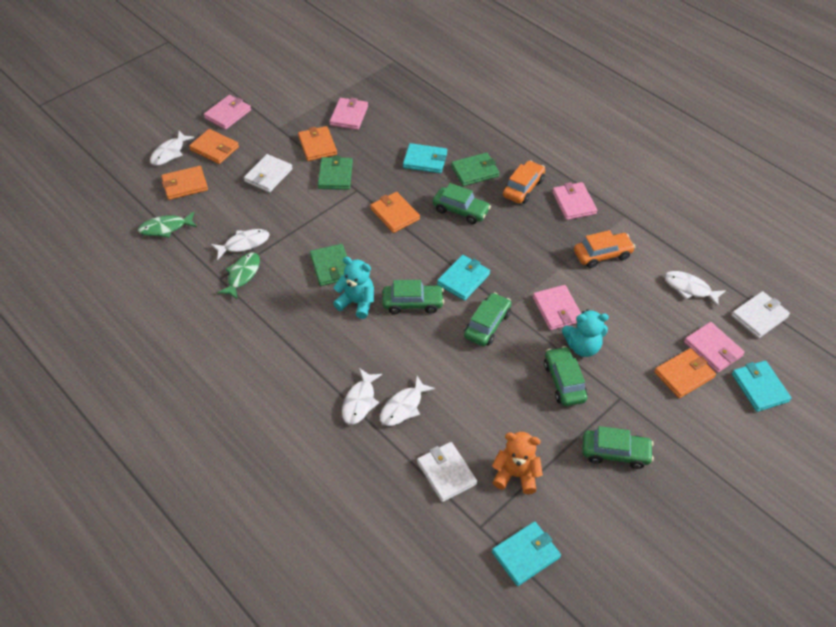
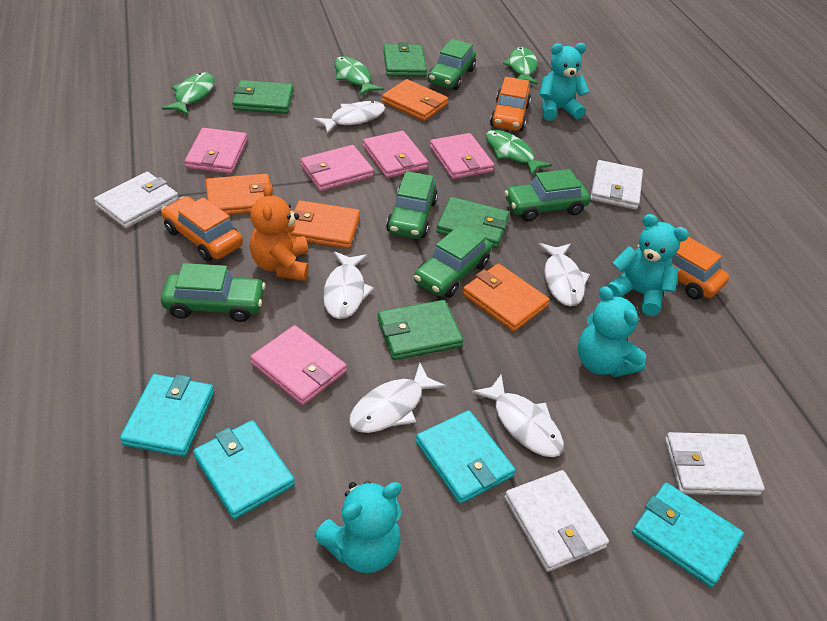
green fish: [138,212,197,238] [217,253,260,300] = 2 -> [162,73,215,115] [334,56,384,96] [486,130,552,176] [503,47,538,85] = 4
green wallet: [310,244,347,286] [318,156,353,190] [451,153,499,186] = 3 -> [232,80,293,114] [377,300,464,360] [383,42,427,77] [436,197,509,248] = 4
orange car: [503,160,545,204] [574,230,635,268] = 2 -> [161,196,243,261] [490,77,531,131] [637,237,729,300] = 3
orange wallet: [161,166,208,200] [189,129,239,164] [298,126,337,161] [370,192,420,233] [654,348,716,398] = 5 -> [206,174,273,215] [290,200,360,249] [382,79,448,121] [462,263,550,332] = 4
turquoise teddy bear: [333,257,374,319] [562,309,609,357] = 2 -> [314,481,402,573] [539,43,589,121] [578,286,646,377] [607,214,689,316] = 4
white wallet: [244,154,293,193] [417,442,477,502] [731,291,790,338] = 3 -> [94,172,179,228] [504,470,609,572] [590,160,643,210] [665,432,765,496] = 4

